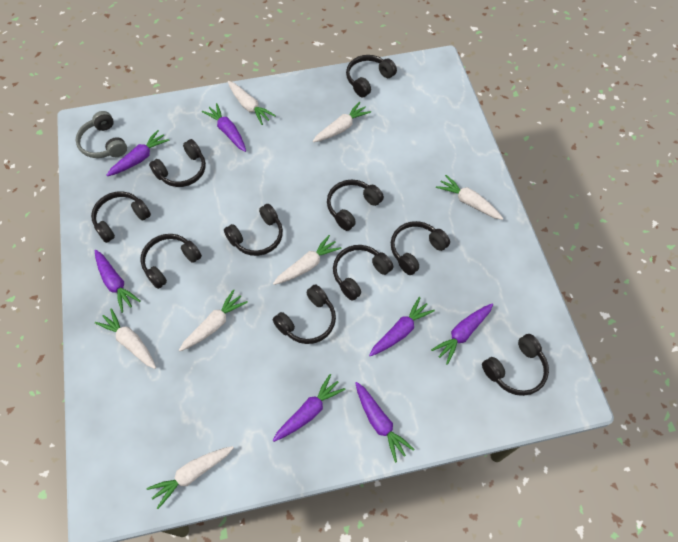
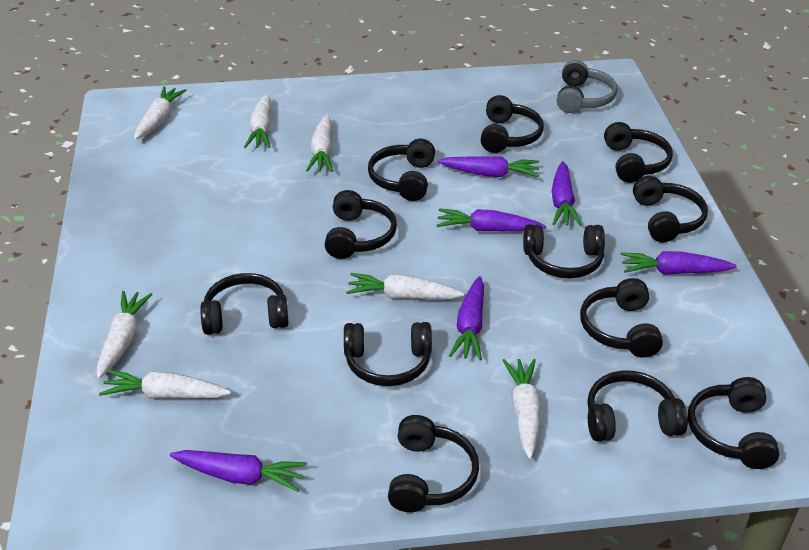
black headphones: [91,191,151,243] [140,234,202,289] [149,139,206,187] [224,204,283,256] [273,285,336,344] [327,179,384,231] [333,245,393,301] [346,55,397,97] [391,221,450,275] [482,334,549,396] = 10 -> [200,273,289,335] [325,190,397,259] [344,322,432,386] [368,139,435,201] [388,415,479,512] [481,95,544,153] [523,224,605,278] [580,278,663,358] [587,370,688,442] [604,122,673,183] [633,176,708,242] [688,377,779,469] = 12
purple carrot: [95,250,140,313] [106,130,169,176] [202,103,246,152] [273,374,346,442] [355,382,415,463] [369,297,435,356] [431,304,493,365] = 7 -> [170,450,307,492] [436,208,546,232] [437,156,539,177] [449,276,484,360] [552,161,581,226] [621,251,737,275] = 6

